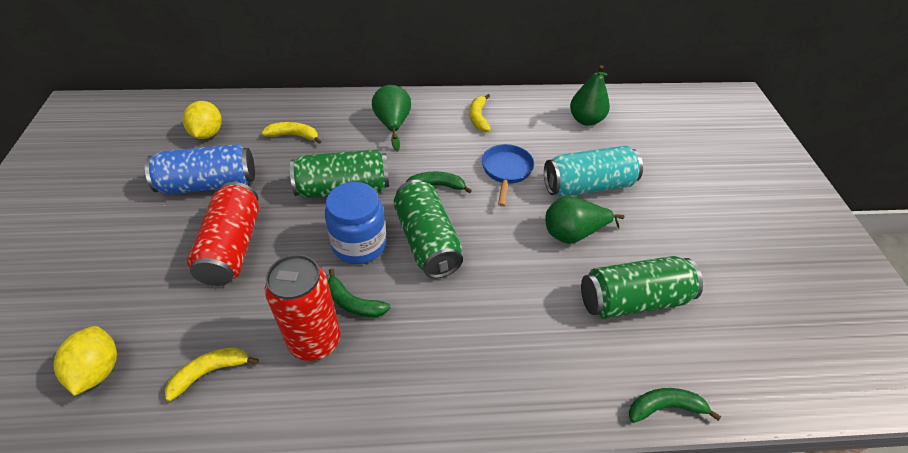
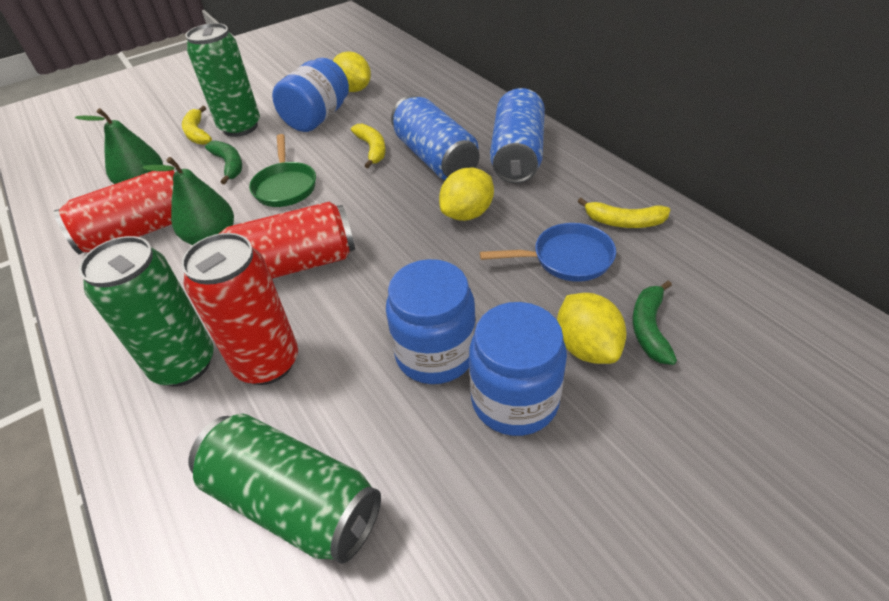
blue can: [145,144,255,194] = 1 -> [391,95,479,180] [490,88,545,183] = 2
blue jar: [325,182,387,264] = 1 -> [272,58,349,132] [386,259,476,384] [469,302,567,436] = 3
green banana: [328,268,391,317] [406,171,472,193] [629,388,721,423] = 3 -> [205,141,242,185] [632,281,677,365] = 2
green pan: none = 0 -> [249,134,316,207] = 1
green pear: [372,85,411,151] [545,196,624,244] [570,65,610,126] = 3 -> [75,108,163,184] [143,157,234,245] = 2
red can: [187,182,259,286] [265,254,341,361] = 2 -> [54,169,177,255] [181,233,298,385] [219,202,355,279] = 3
turquoise can: [544,146,643,196] = 1 -> none = 0
yellow lemon: [53,326,117,396] [183,101,222,139] = 2 -> [333,51,371,92] [439,168,494,221] [557,293,627,364] = 3

